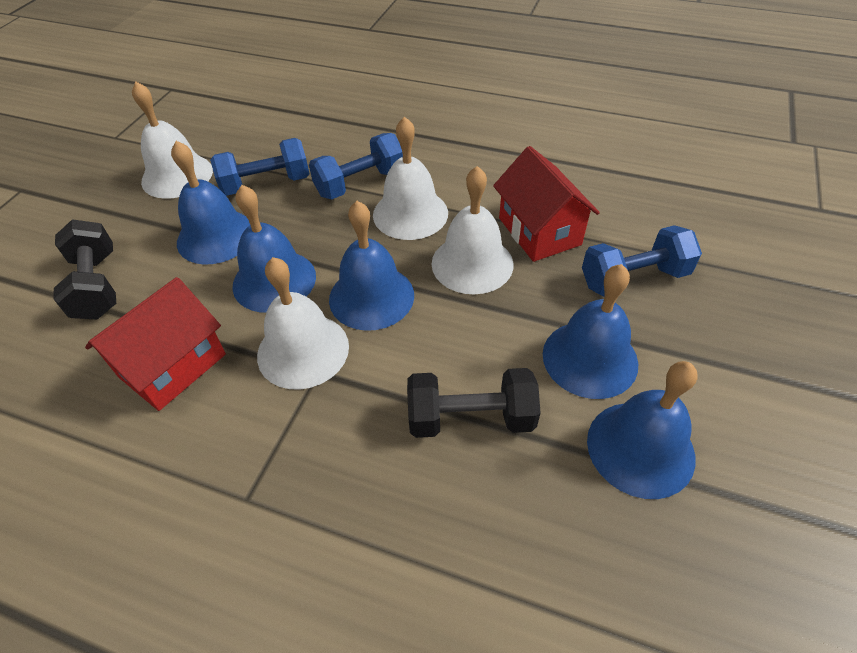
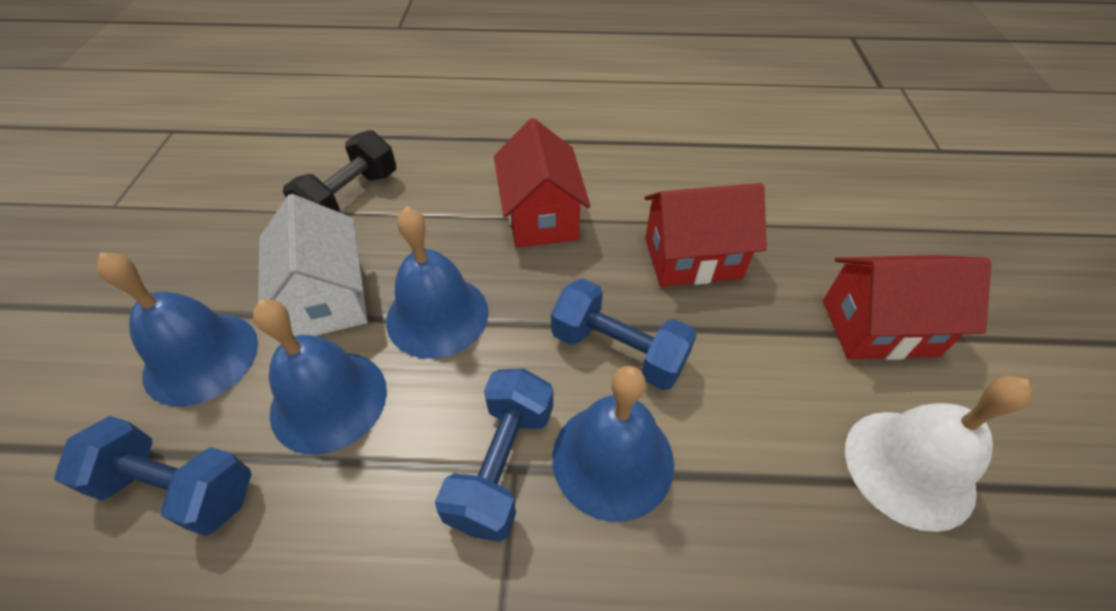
black dumbbell: [53,220,116,320] [407,368,541,438] = 2 -> [283,130,396,212] = 1
blue bell: [171,141,250,265] [232,185,316,313] [329,201,414,331] [543,264,638,399] [587,361,698,499] = 5 -> [97,252,258,406] [253,299,387,455] [386,206,489,359] [552,366,674,522] = 4
red house: [85,277,226,411] [493,146,600,262] = 2 -> [494,118,591,248] [644,183,767,287] [823,255,992,360] = 3
white bell: [132,82,213,199] [257,257,349,389] [373,116,448,240] [431,166,514,294] = 4 -> [845,376,1032,532] = 1
white house: none = 0 -> [258,194,368,336] = 1

